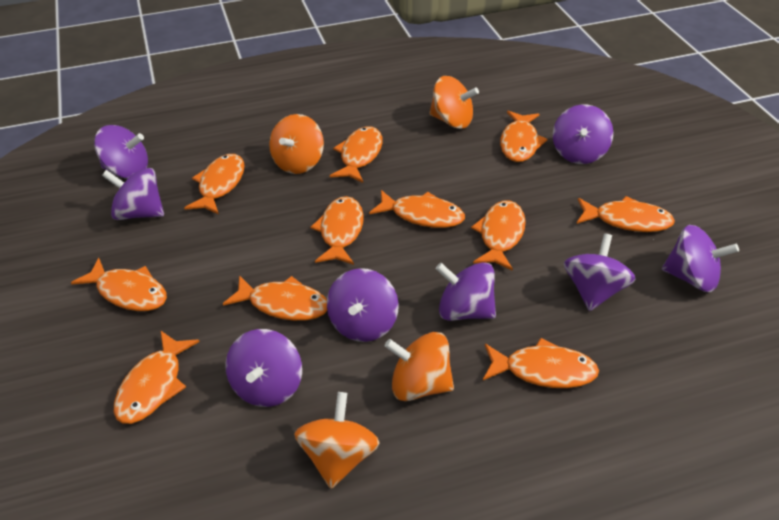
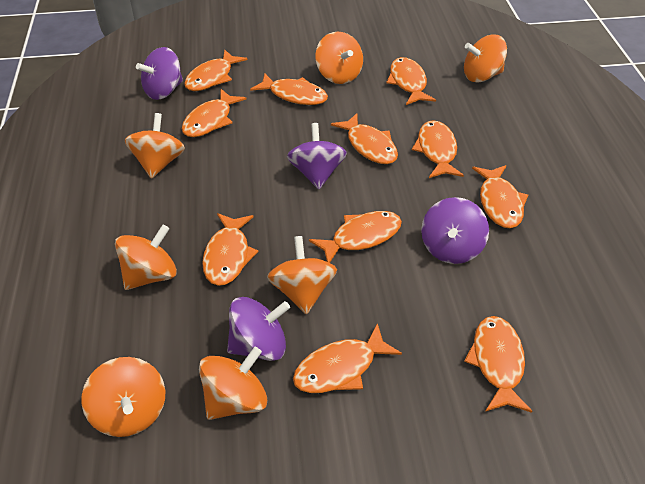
orange spinning top: [269,114,324,174] [294,392,380,489] [385,332,454,401] [429,76,479,129] = 4 -> [82,357,165,437] [115,225,177,290] [125,113,185,179] [199,347,267,420] [267,236,337,314] [316,31,363,84] [464,35,507,83] = 7
purple spinning top: [94,125,148,179] [102,168,164,220] [225,329,302,407] [327,268,399,342] [436,262,496,321] [553,104,613,164] [564,233,636,311] [662,225,739,292] = 8 -> [136,47,183,100] [227,297,290,361] [287,123,347,189] [421,197,489,264] = 4

